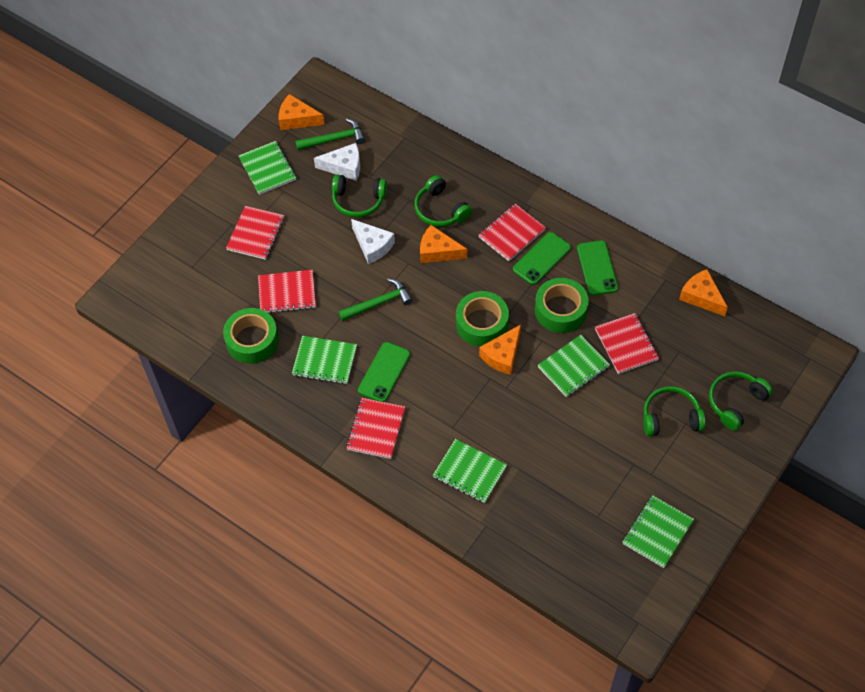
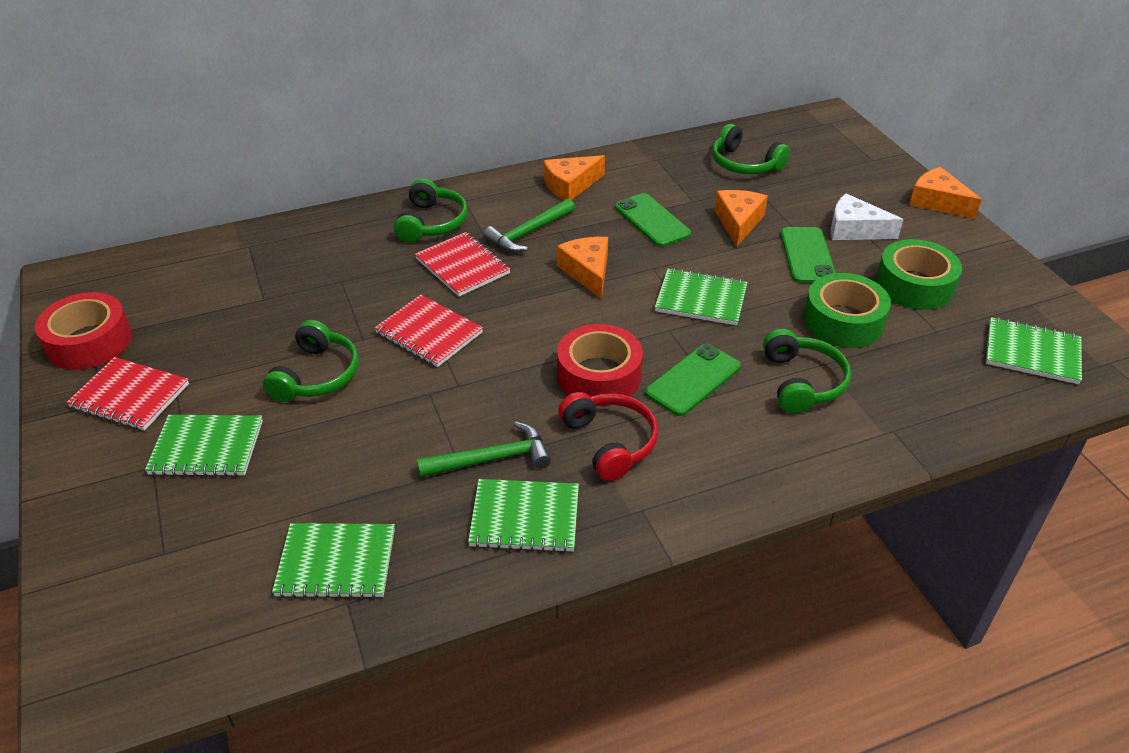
green tape: [223,308,279,364] [456,291,509,347] [535,278,589,333] = 3 -> [804,273,891,348] [876,239,962,310] = 2
red headphones: none = 0 -> [558,392,659,481] = 1
red notebook: [226,206,284,260] [258,270,316,313] [346,398,405,459] [478,204,546,261] [595,313,659,374] = 5 -> [66,357,189,431] [375,295,483,367] [415,232,511,297] = 3
red tape: none = 0 -> [35,292,132,370] [557,324,643,406] = 2
white cheese: [314,143,360,181] [351,219,395,264] = 2 -> [831,193,904,240] = 1

